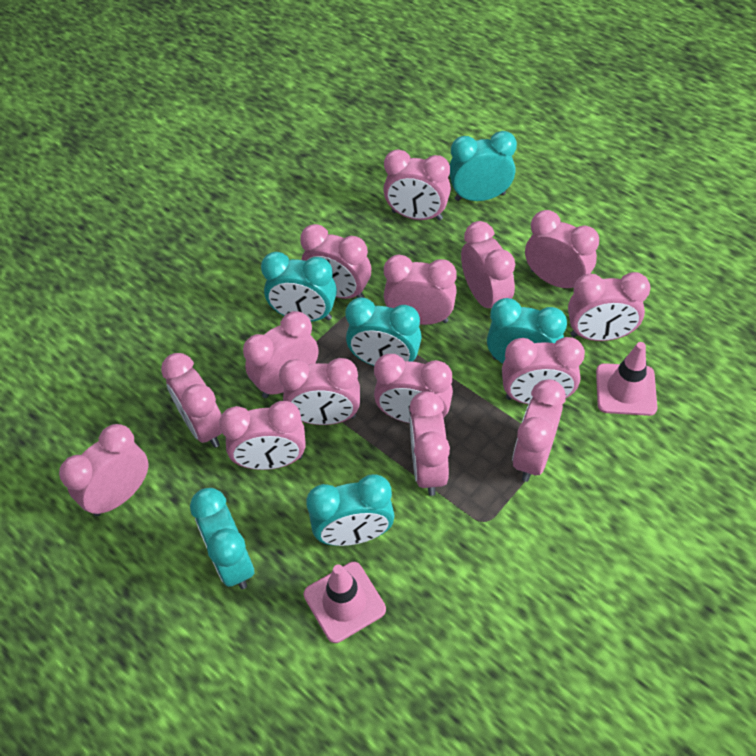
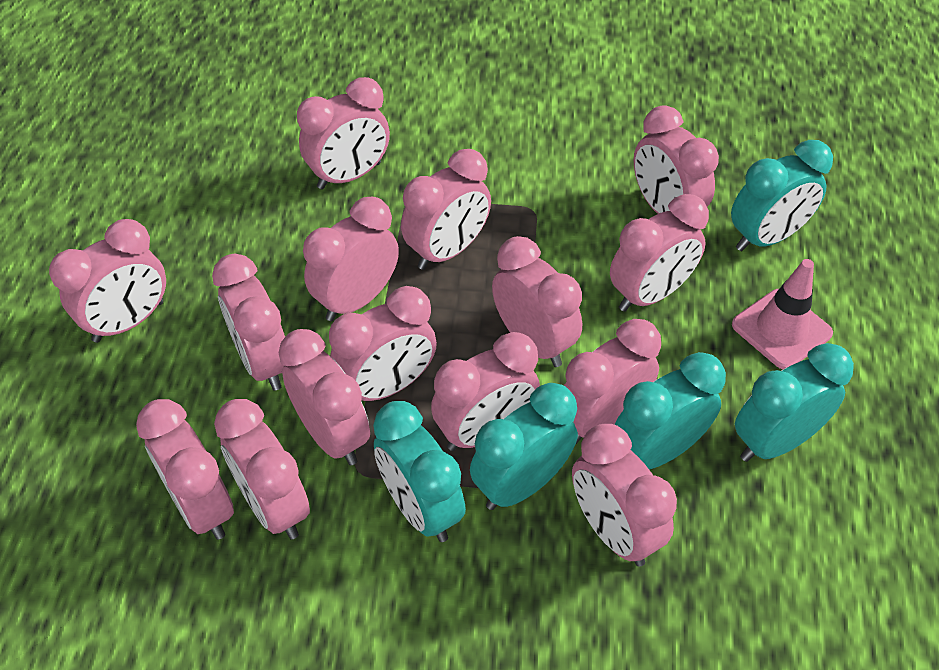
pink traffic cone: [304,562,386,643] [596,342,657,416] = 2 -> [732,259,833,369] = 1
turquoise clock: [190,488,254,589] [261,252,337,322] [306,474,395,546] [345,297,422,366] [449,131,517,201] [487,298,567,363] = 6 -> [373,401,466,542] [470,383,578,510] [614,352,726,470] [731,140,833,251] [735,343,854,462] = 5

